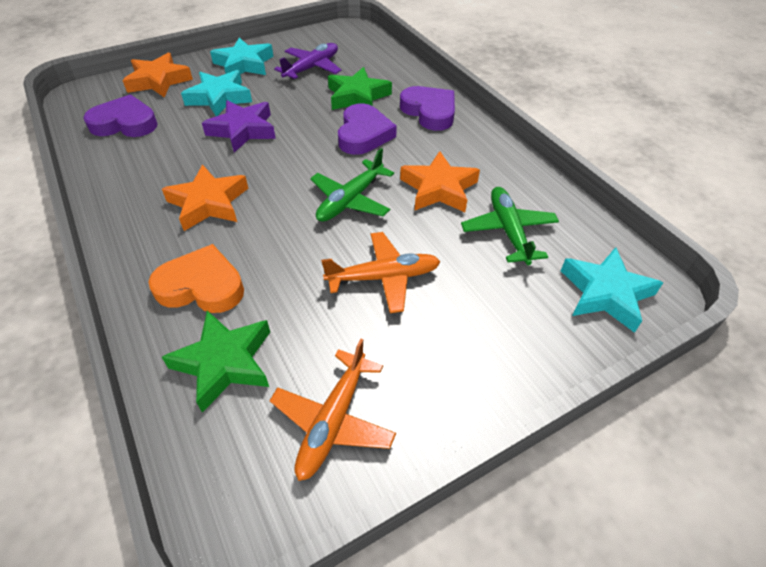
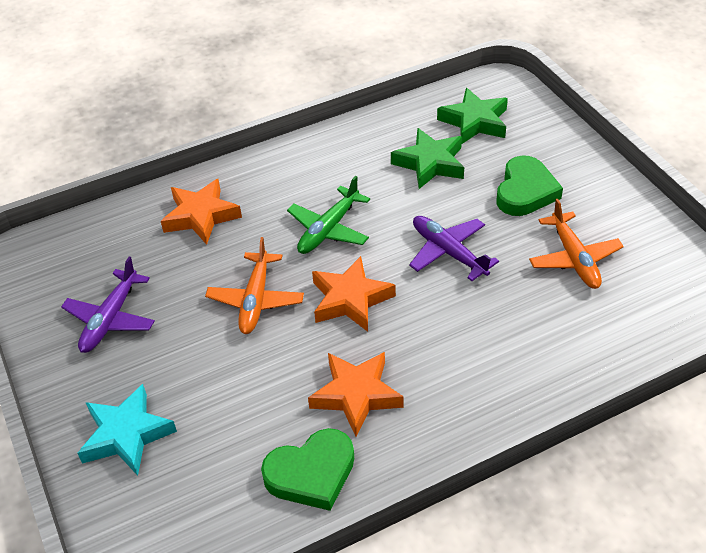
green heart: none = 0 -> [261,428,354,511] [497,155,563,216] = 2
green plane: [310,148,394,222] [461,187,559,265] = 2 -> [287,176,370,254] = 1
orange heart: [148,244,244,313] = 1 -> none = 0
purple heart: [83,95,158,137] [338,103,397,155] [400,86,455,131] = 3 -> none = 0
purple plane: [274,43,341,80] = 1 -> [61,257,155,353] [409,216,499,281] = 2
purple star: [202,100,276,152] = 1 -> none = 0
turquoise star: [181,70,252,116] [210,38,274,75] [561,247,663,333] = 3 -> [77,384,177,476] = 1

